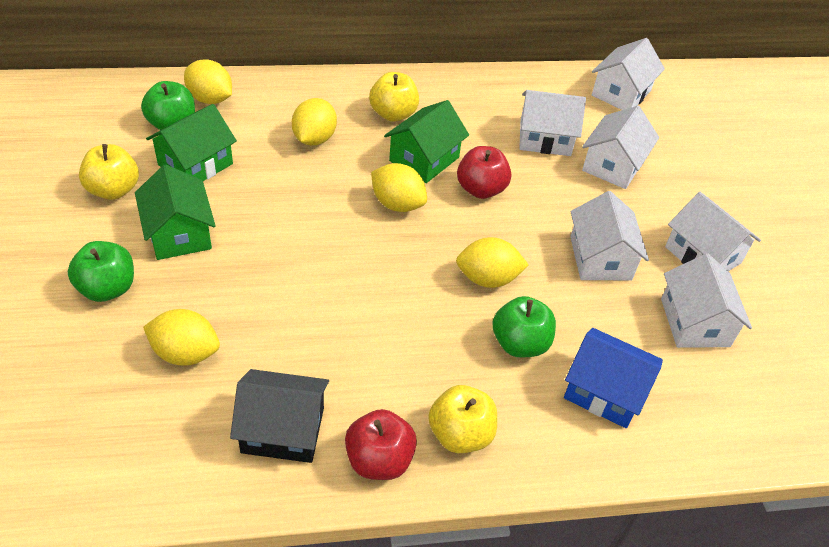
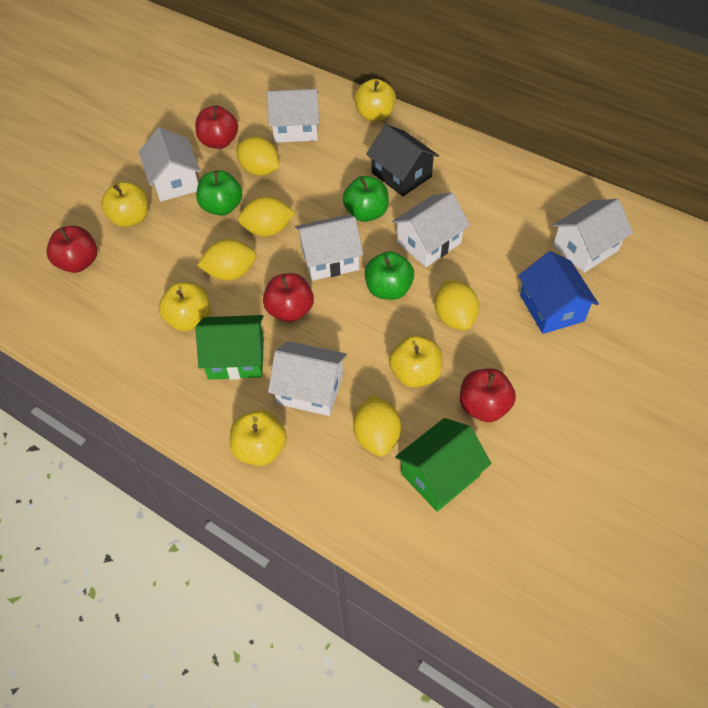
green house: [135,164,216,260] [146,104,237,181] [384,100,469,183] = 3 -> [196,315,264,380] [395,418,492,512] = 2
red apple: [345,409,417,480] [457,146,511,199] = 2 -> [46,226,97,273] [195,106,238,149] [263,273,314,322] [460,368,516,422] = 4
yellow apple: [79,144,139,200] [369,72,419,122] [428,385,497,453] = 3 -> [101,182,149,227] [159,282,210,332] [230,410,287,466] [354,79,396,121] [389,335,442,387] = 5

